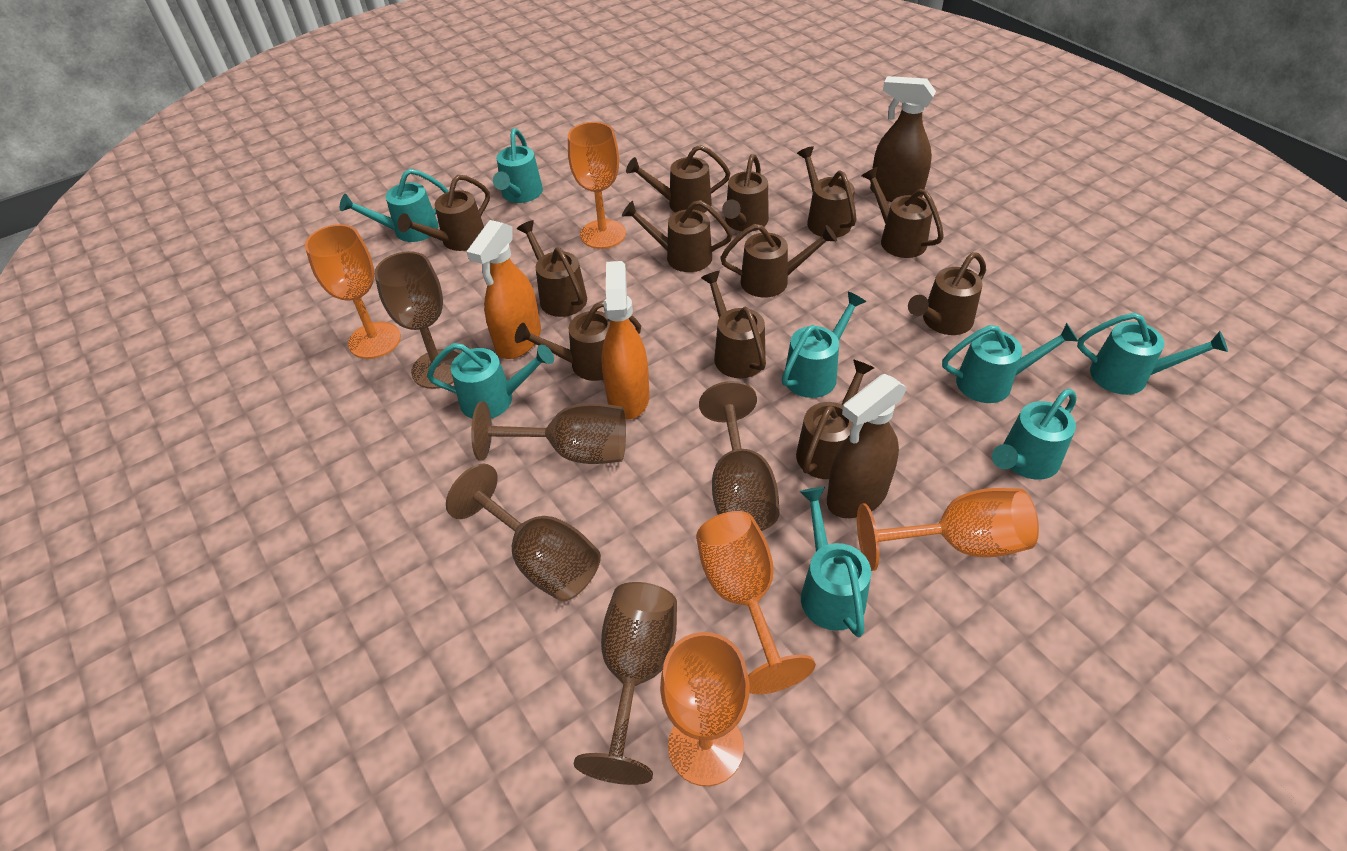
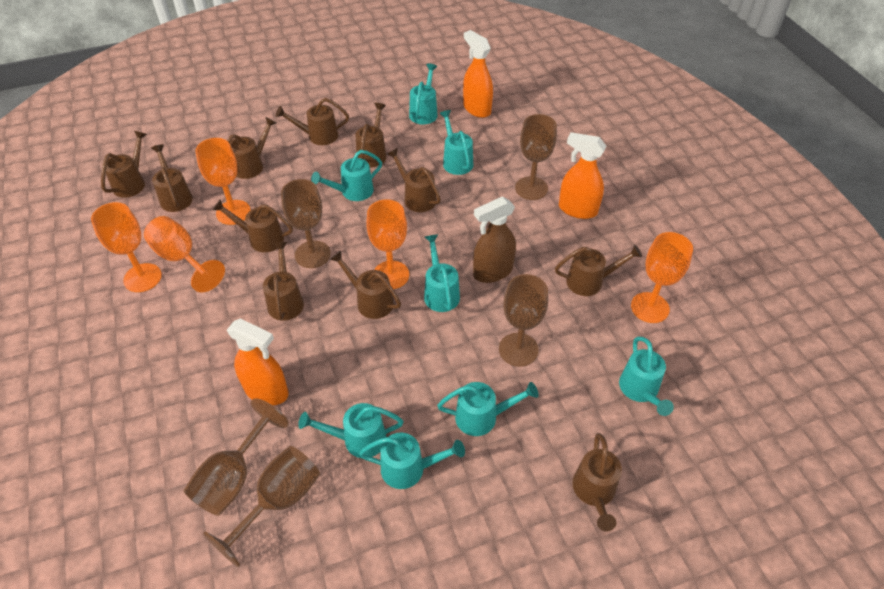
brown spray bottle: [827,374,907,518] [870,76,936,202] = 2 -> [473,197,516,283] = 1
brown watering can: [397,175,490,251] [515,301,641,381] [517,220,587,317] [622,200,733,272] [626,145,730,213] [701,271,766,378] [720,224,837,298] [722,154,769,232] [796,360,874,479] [797,146,857,238] [861,167,944,258] [908,252,986,335] = 12 -> [101,131,147,198] [151,144,193,212] [213,199,293,252] [227,117,276,179] [263,242,304,321] [275,98,349,145] [330,251,401,319] [355,103,387,167] [387,148,441,212] [555,245,642,296] [572,433,622,532] = 11
orange spray bottle: [466,220,541,359] [601,261,650,420] = 2 -> [227,318,289,405] [463,30,493,118] [559,132,606,219] = 3

